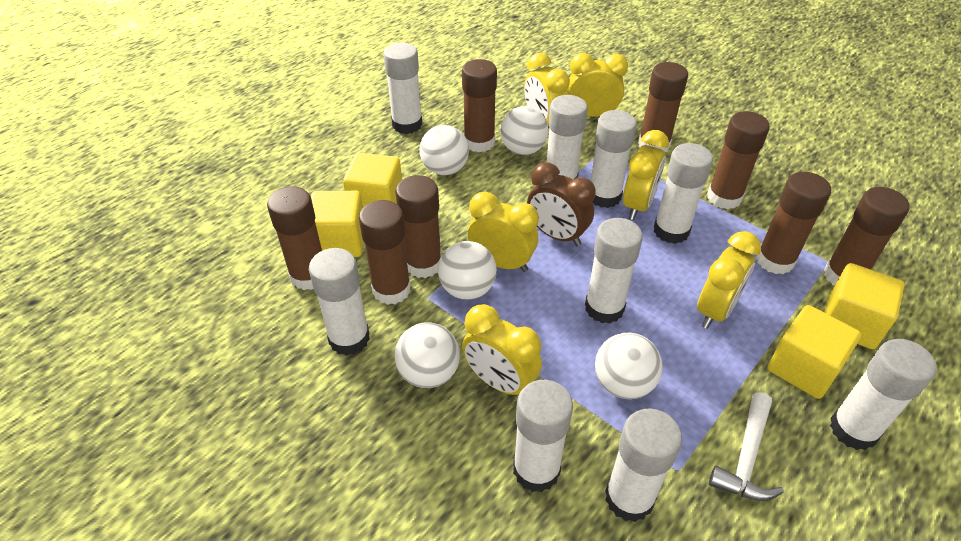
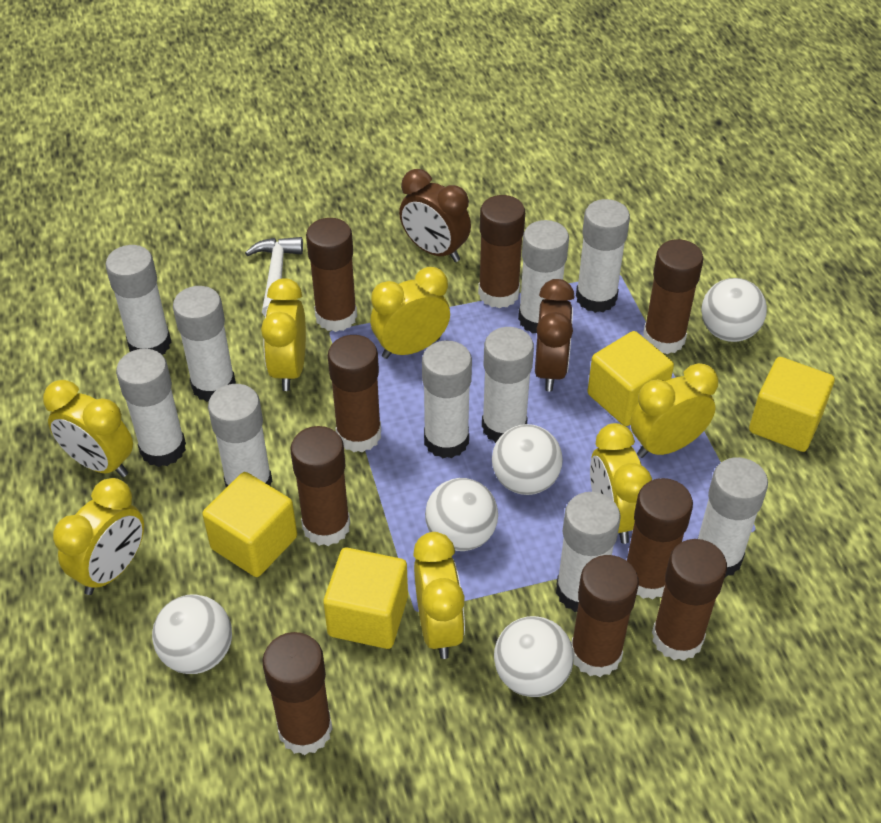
brown clock: [527,162,596,246] = 1 -> [399,169,471,262] [535,279,575,391] = 2
brown glue stick: [267,186,322,290] [359,200,411,305] [396,175,442,278] [462,59,497,152] [638,62,688,152] [707,111,770,209] [756,172,831,274] [824,187,909,286] = 8 -> [262,632,332,755] [290,426,350,546] [306,218,357,332] [328,335,381,452] [478,195,525,308] [571,555,639,677] [627,478,693,599] [643,239,703,354] [652,539,727,661] = 9
white glue stick: [309,248,370,356] [383,42,422,134] [513,380,573,492] [547,95,588,179] [585,218,643,324] [590,110,637,208] [605,408,682,522] [654,143,713,244] [830,339,937,450] = 9 -> [105,245,171,355] [116,349,186,467] [173,286,236,402] [208,384,272,488] [422,341,472,458] [482,327,534,443] [518,220,569,333] [556,492,621,612] [576,199,630,313] [698,457,768,578] = 10
yellow clock: [462,304,542,395] [468,192,539,272] [524,53,570,126] [568,53,628,117] [623,130,669,220] [697,231,761,329] = 6 -> [43,380,133,477] [53,478,144,595] [261,278,306,391] [370,267,450,359] [413,532,465,659] [590,423,652,544] [630,363,718,458] = 7

